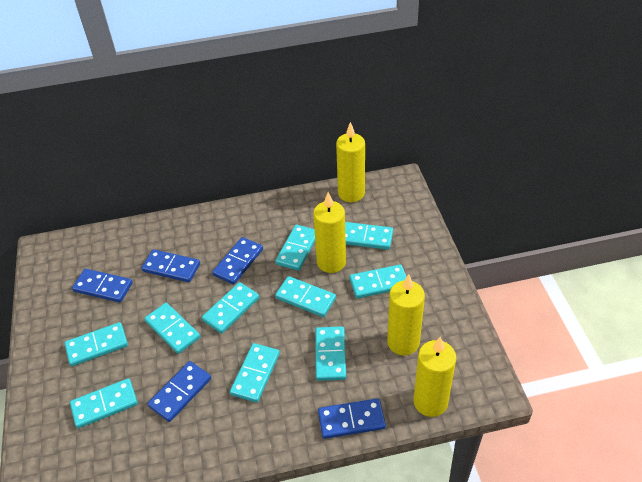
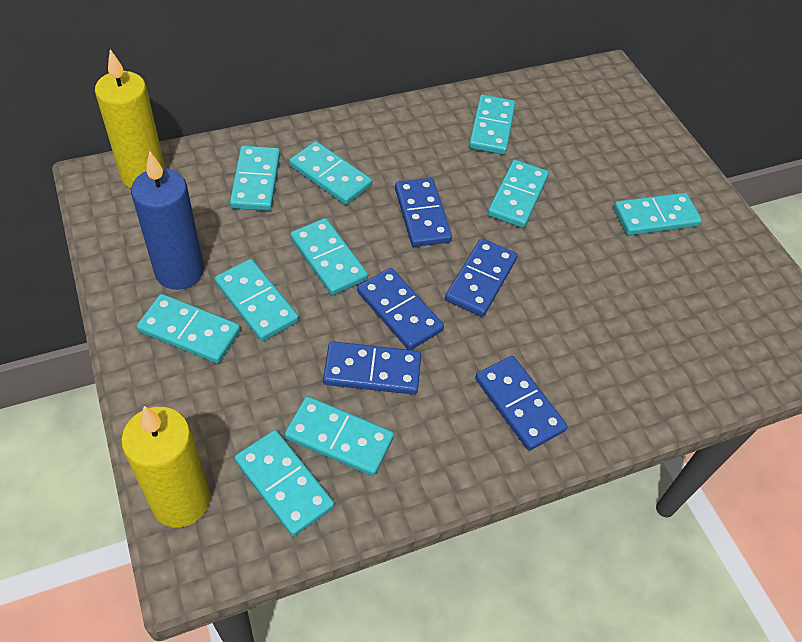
blue candle: none = 0 -> [131,151,204,290] = 1
yellow candle: [313,192,346,273] [336,122,365,202] [387,274,425,356] [413,337,456,417] = 4 -> [95,49,165,188] [121,406,210,527] = 2

